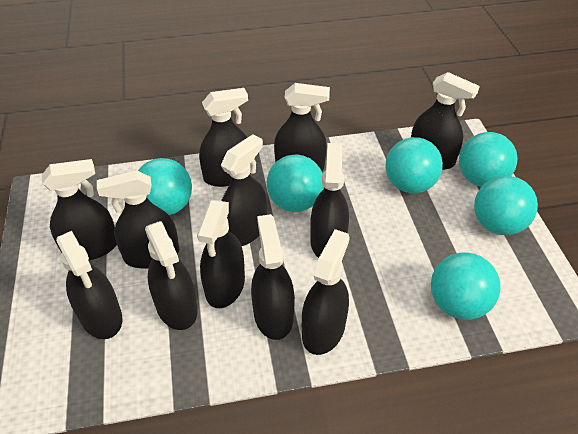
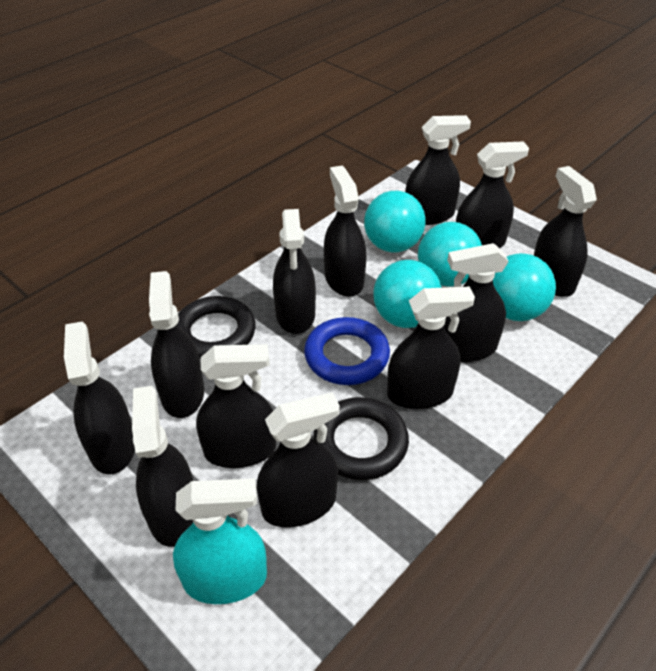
black ring: none = 0 -> [177,296,256,359] [313,397,409,480] = 2
blue ring: none = 0 -> [304,317,390,385] = 1
turquoise ball: [138,158,192,215] [267,154,324,212] [385,137,443,193] [431,252,501,320] [459,132,517,187] [474,176,538,235] = 6 -> [364,191,426,253] [373,260,442,328] [418,222,482,287] [493,253,556,321] = 4
turquoise spray bottle: none = 0 -> [173,478,267,604] = 1

